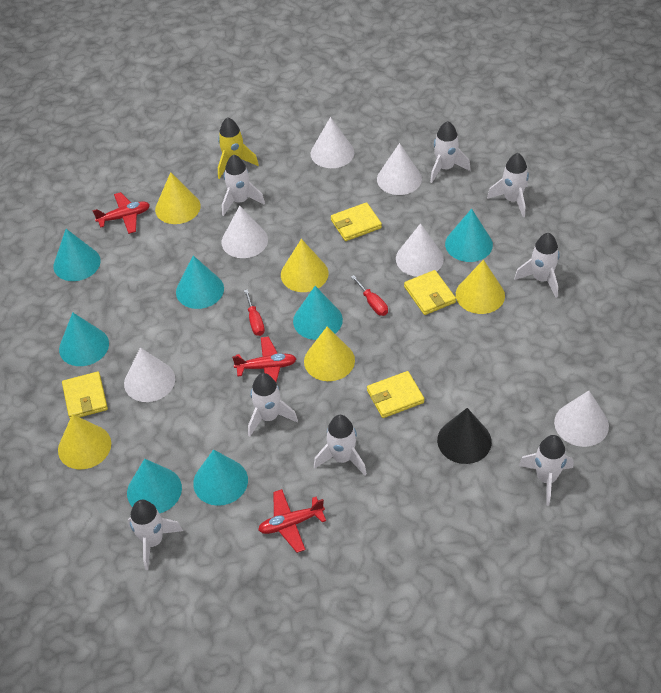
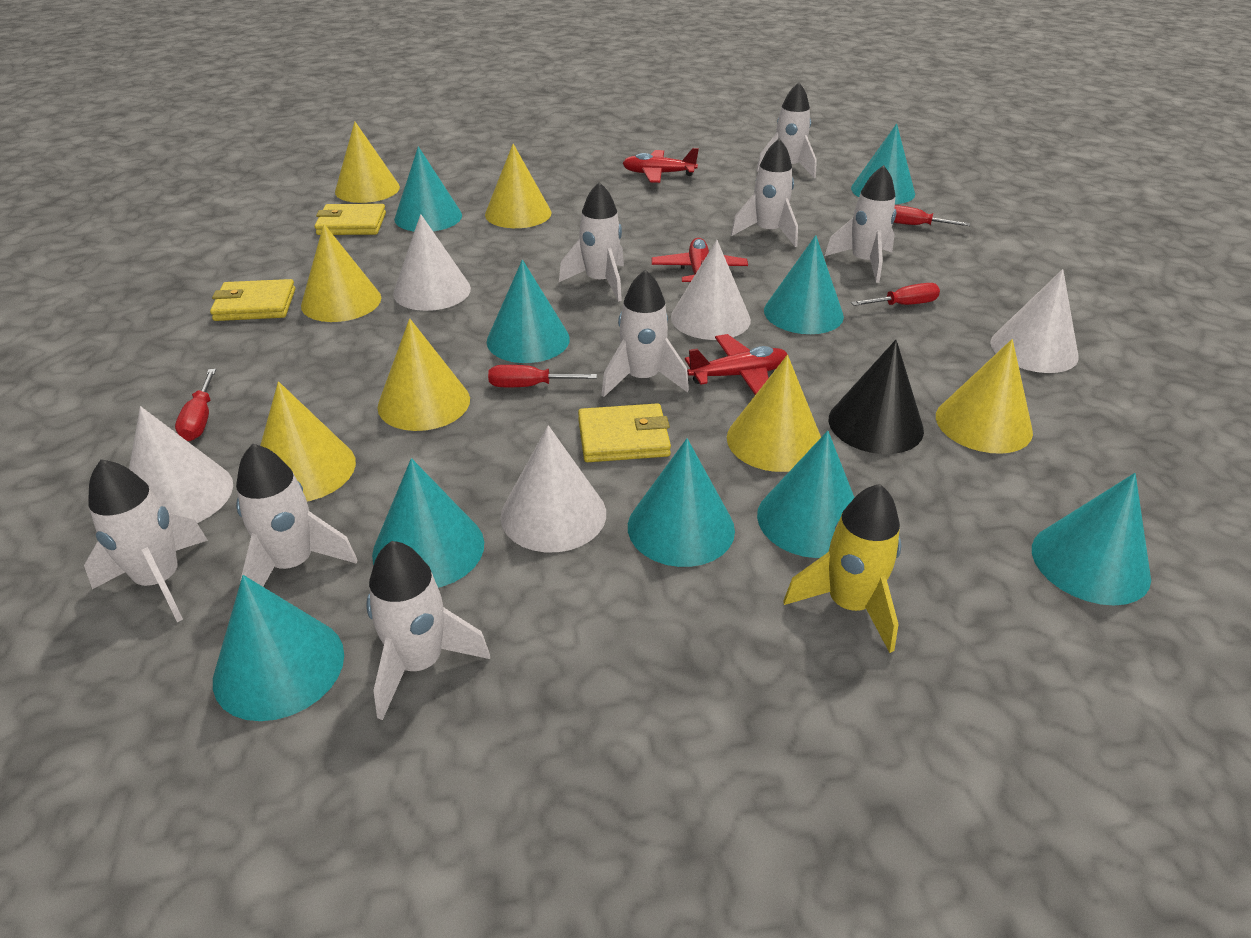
red screwdriver: [244,289,265,336] [351,275,388,316] = 2 -> [175,369,216,441] [488,365,597,387] [851,283,940,306] [893,205,970,226] = 4
turquoise cone: [53,229,101,281] [59,312,109,366] [127,459,182,513] [176,256,224,309] [193,449,248,506] [293,286,343,340] [445,209,493,262] = 7 -> [213,575,344,721] [372,458,484,588] [394,147,462,231] [487,260,570,363] [628,438,735,567] [757,431,855,558] [764,235,844,334] [851,124,915,204] [1032,473,1151,605] = 9
white cone: [124,347,175,402] [222,206,268,258] [311,117,354,168] [377,143,422,195] [396,223,444,277] [554,391,609,447] = 6 -> [129,406,233,523] [393,214,471,311] [500,425,606,552] [671,240,751,340] [990,269,1079,373] = 5
yellow cone: [58,414,111,469] [155,172,201,224] [281,239,328,292] [304,327,355,381] [456,260,505,314] = 5 -> [260,382,356,501] [301,224,381,322] [335,121,400,203] [378,318,470,431] [485,144,551,228] [727,355,821,472] [936,339,1033,454] = 7
yellow wallet: [62,371,108,418] [331,202,382,241] [367,371,424,418] [404,270,456,315] = 4 -> [210,279,295,321] [315,204,386,235] [578,403,671,462] = 3

